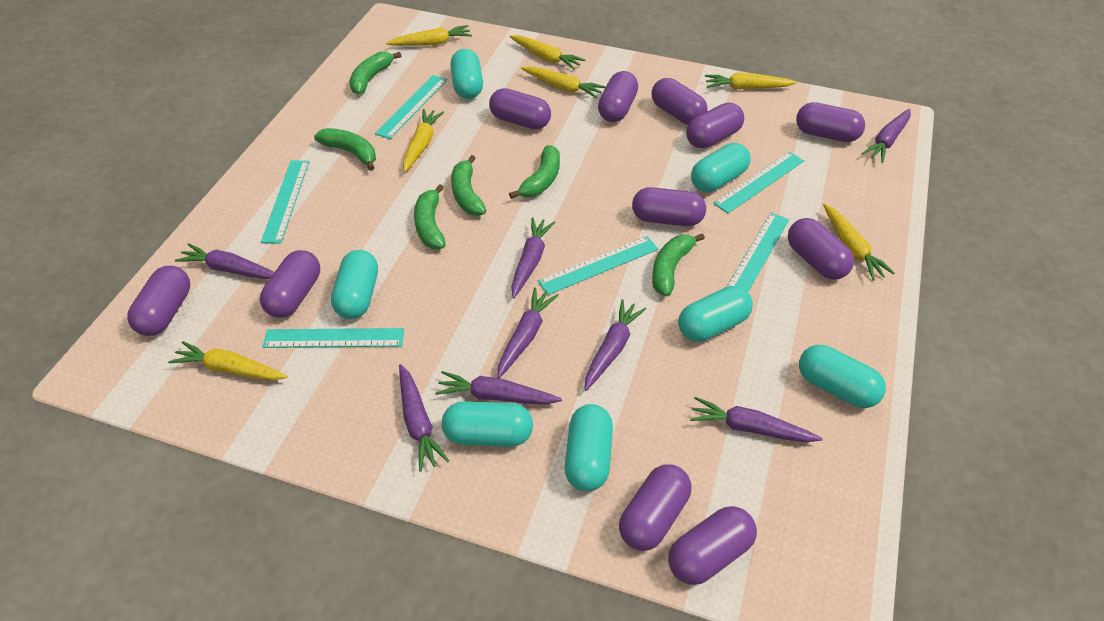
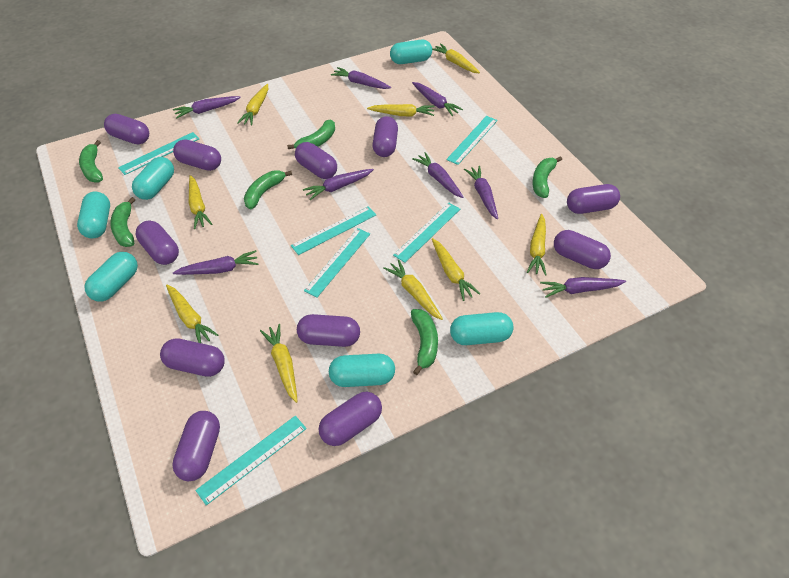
turquoise capsule: [331,250,378,319] [442,401,533,447] [450,49,483,99] [565,404,613,491] [678,286,753,342] [691,143,751,192] [799,345,886,408] = 7 -> [77,192,110,238] [85,252,138,301] [132,157,174,200] [329,354,395,387] [390,40,432,64] [450,312,514,345] = 6
yellow carrot: [168,341,288,380] [386,25,472,46] [403,109,444,172] [509,35,585,70] [521,66,606,99] [705,73,797,89] [823,204,895,281] = 7 -> [166,285,218,343] [189,175,212,229] [237,84,268,126] [260,324,298,403] [367,104,434,117] [383,259,443,320] [432,43,480,74] [432,238,480,301] [527,214,546,276] = 9

